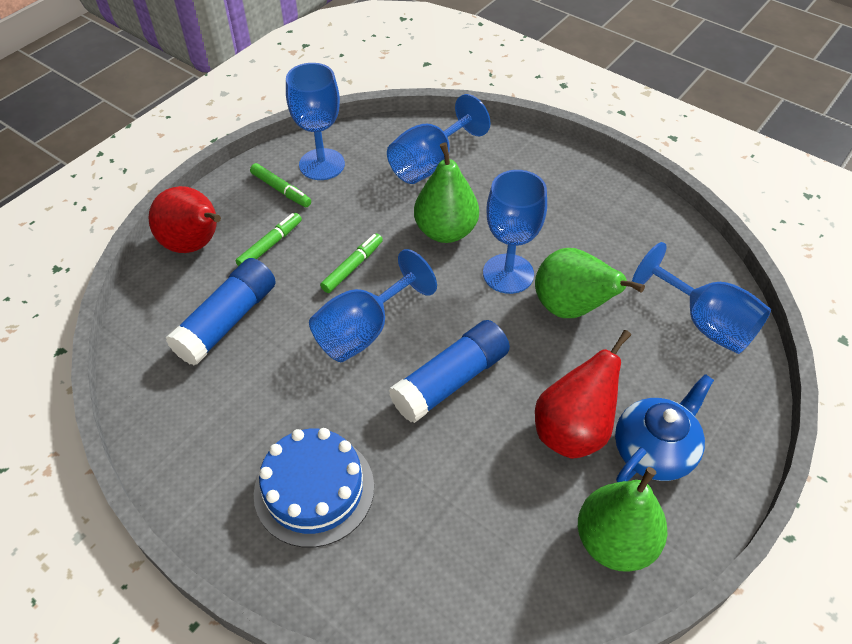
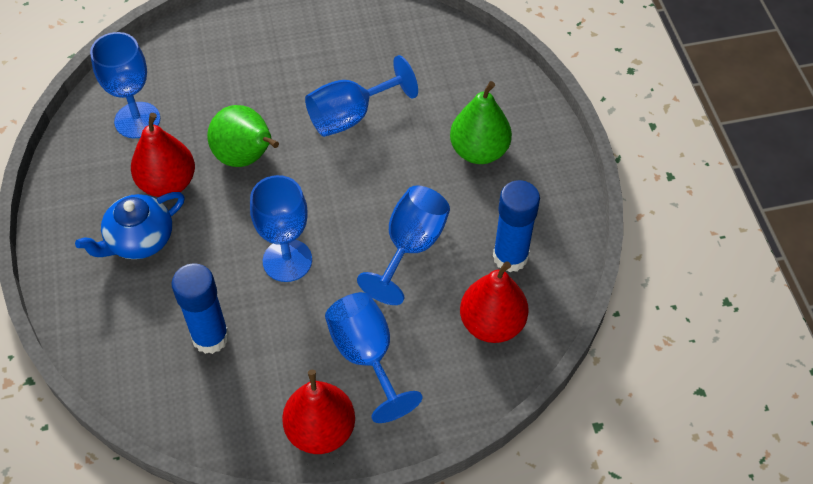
blue cake: [254,428,374,548] = 1 -> none = 0
green marker: [235,213,302,266] [250,163,311,207] [320,233,383,293] = 3 -> none = 0
green pear: [414,142,479,243] [535,248,645,318] [578,467,667,572] = 3 -> [207,105,279,167] [450,81,512,164] = 2
red pear: [148,186,221,253] [535,330,631,459] = 2 -> [131,113,195,197] [282,370,355,454] [460,261,529,343] = 3

